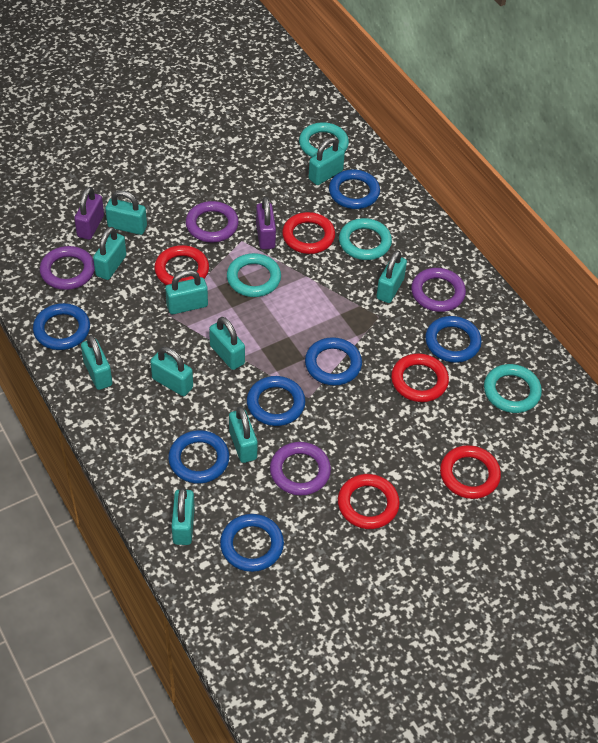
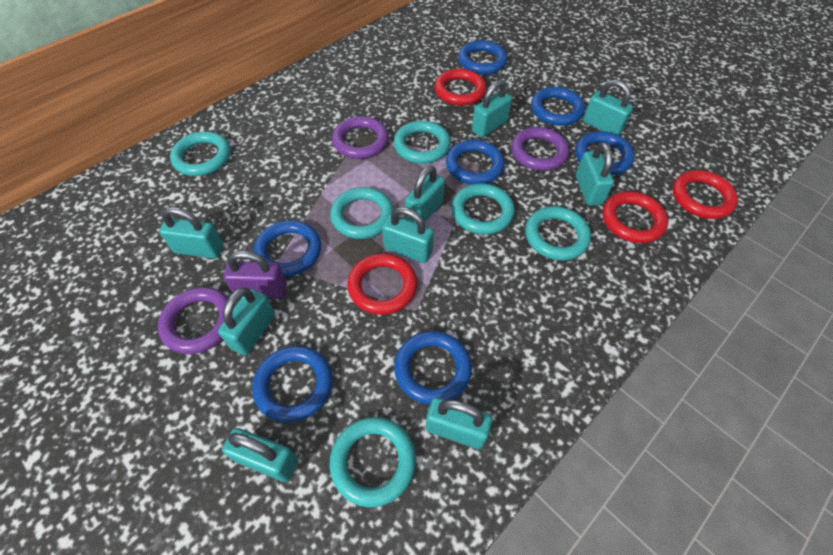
purple padlock: [74,187,104,240] [256,197,276,249] = 2 -> [224,250,287,299] = 1
purple ring: [40,246,95,290] [186,201,239,242] [270,442,331,496] [411,268,466,312] = 4 -> [158,287,229,354] [332,116,389,159] [511,127,569,171] = 3
red ring: [155,245,209,285] [282,212,335,254] [338,474,400,529] [391,353,449,402] [440,445,501,499] = 5 -> [347,253,417,315] [434,68,486,106] [602,191,668,243] [672,170,738,219] = 4
turquoise padlock: [81,335,112,390] [93,227,126,280] [105,190,147,235] [150,347,193,396] [165,270,208,314] [171,487,195,545] [209,317,245,370] [229,407,258,463] [308,137,345,185] [376,250,407,303] = 10 -> [159,207,223,259] [218,288,275,355] [222,428,298,482] [382,207,434,263] [405,165,445,223] [426,397,492,449] [472,80,512,138] [576,142,614,206] [583,79,634,135] = 9
turquoise ring: [227,253,281,297] [299,122,349,157] [339,218,392,260] [484,364,542,413] = 4 -> [170,131,231,176] [329,417,416,507] [330,187,394,239] [394,121,451,164] [451,184,515,235] [525,206,591,260] = 6

